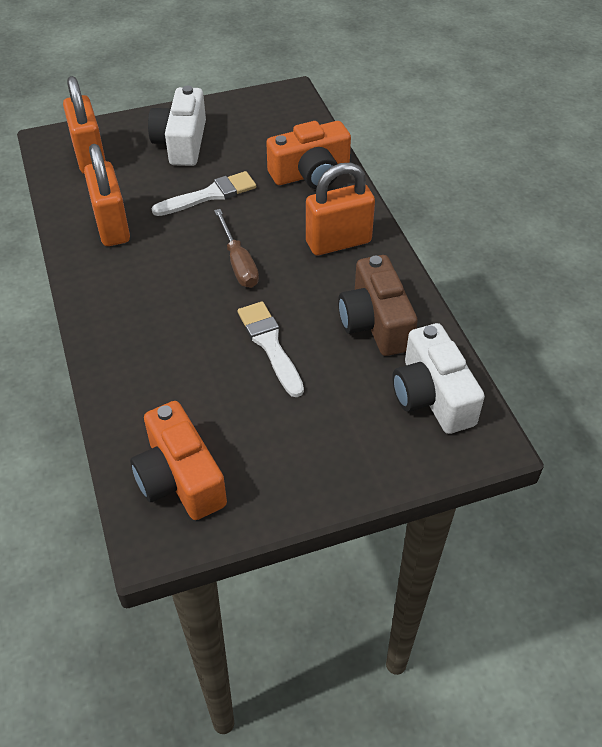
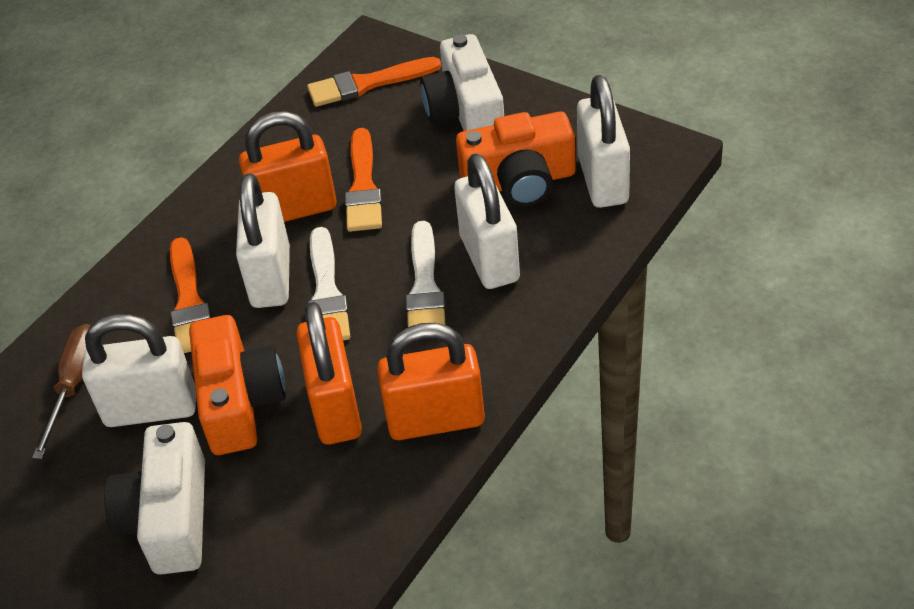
brown camera: [338,255,418,356] = 1 -> none = 0
orange brush: none = 0 -> [170,237,212,353] [307,57,441,107] [345,128,382,232] = 3
white padlock: none = 0 -> [82,314,196,427] [236,173,290,308] [454,153,520,289] [577,75,630,208] = 4

